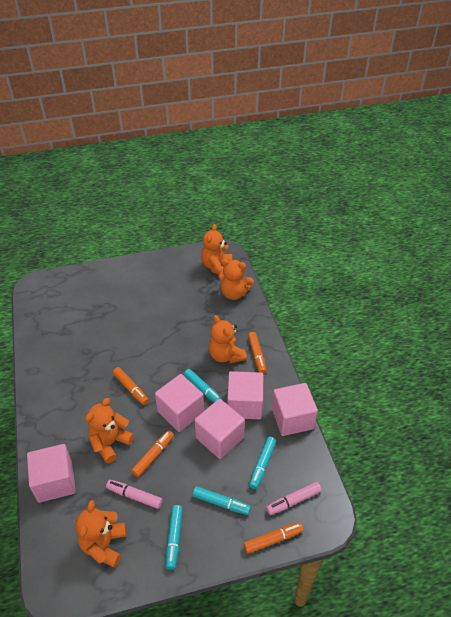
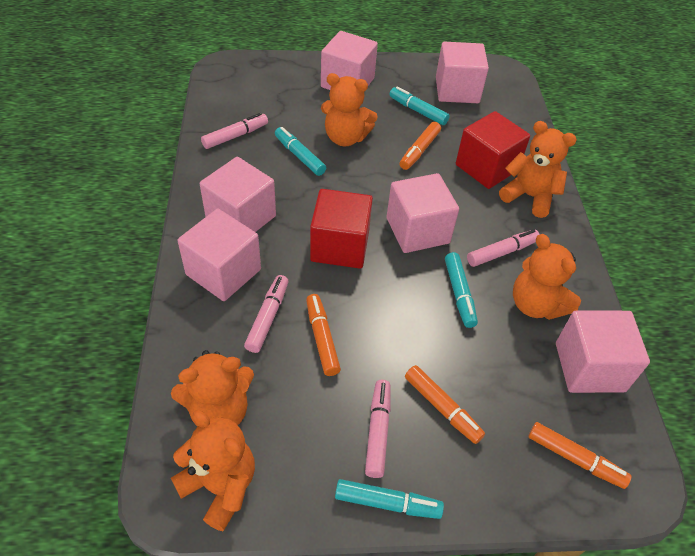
pink cube: [27,444,76,503] [155,374,204,432] [195,399,245,459] [227,371,263,419] [272,383,318,436] = 5 -> [178,209,261,301] [200,157,276,232] [321,31,378,90] [387,173,459,253] [436,42,489,103] [556,311,650,393] = 6
pink marker: [106,480,162,509] [266,482,322,515] = 2 -> [201,113,268,149] [244,275,289,353] [365,380,391,478] [467,229,539,267] = 4
red cube: none = 0 -> [310,189,373,269] [456,111,530,189] = 2

